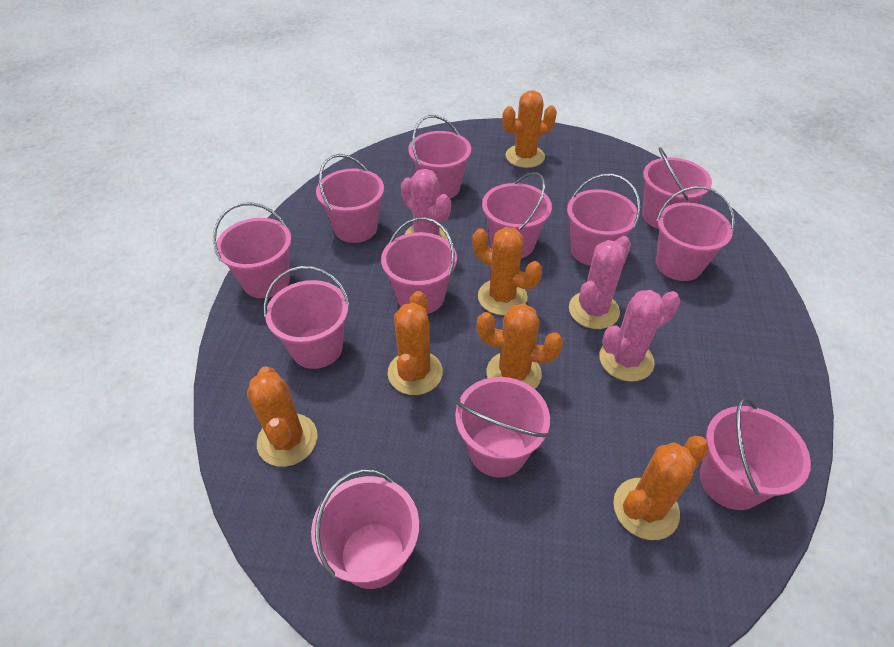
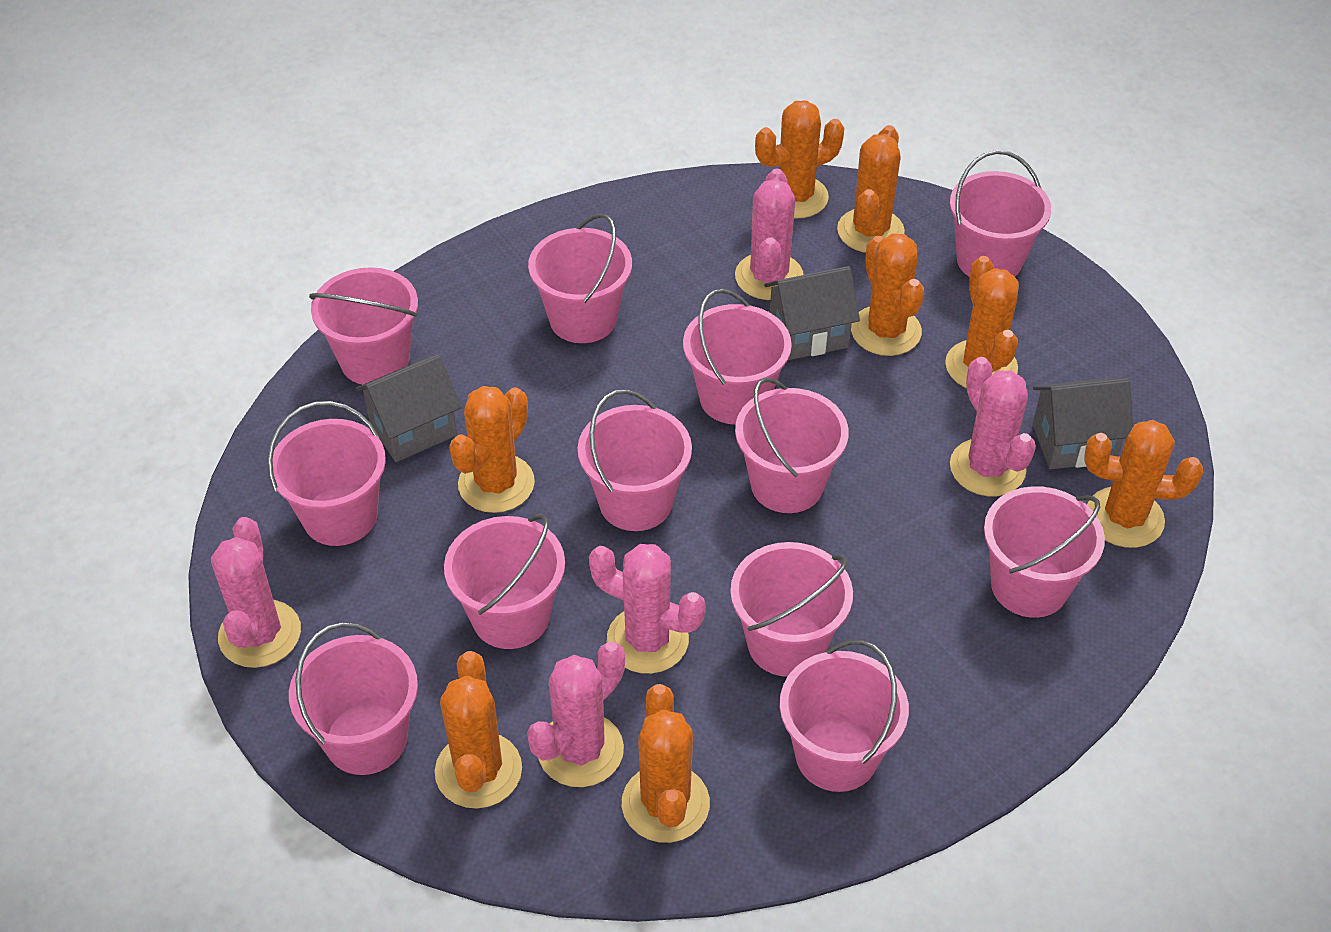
grey house: none = 0 -> [355,354,461,462] [764,266,860,360] [1032,378,1133,469] = 3
orange cactus: [247,366,318,467] [388,291,443,395] [472,227,543,315] [477,304,563,389] [502,90,557,168] [613,436,709,540] = 6 -> [435,651,522,809] [449,386,535,513] [622,684,710,843] [755,100,844,218] [837,125,905,253] [851,233,924,356] [945,256,1019,388] [1085,420,1203,548] = 8
pink cactus: [401,169,451,241] [569,236,631,329] [599,290,680,382] = 3 -> [211,517,301,668] [527,641,625,787] [589,544,706,674] [735,169,804,300] [950,357,1036,496] = 5

